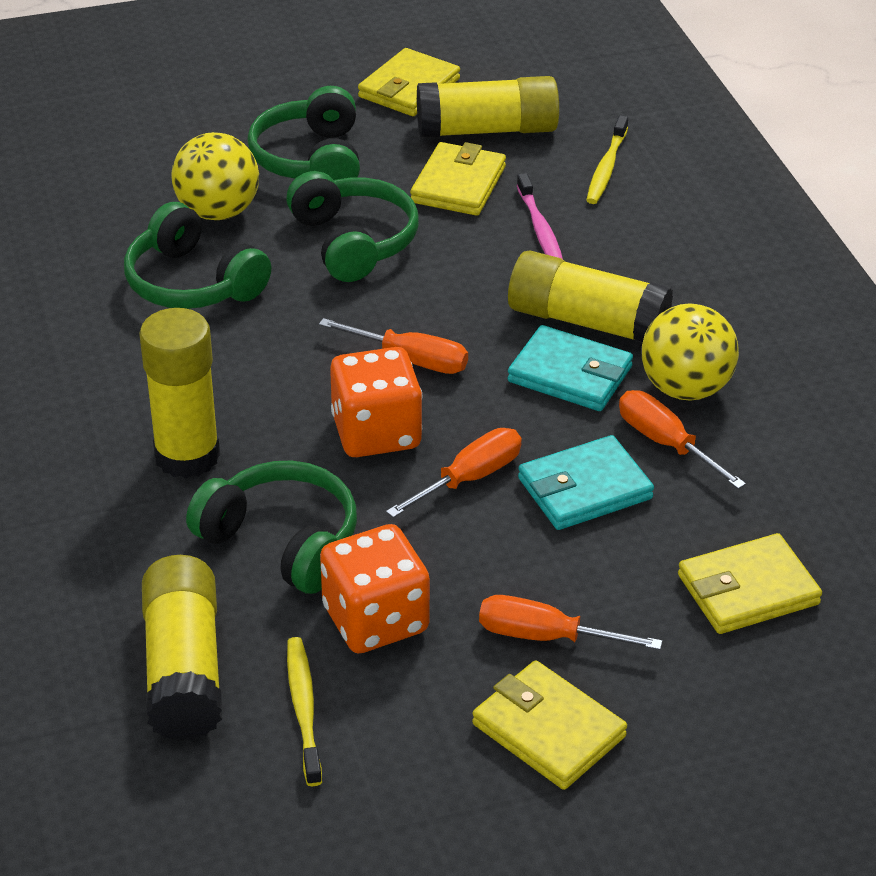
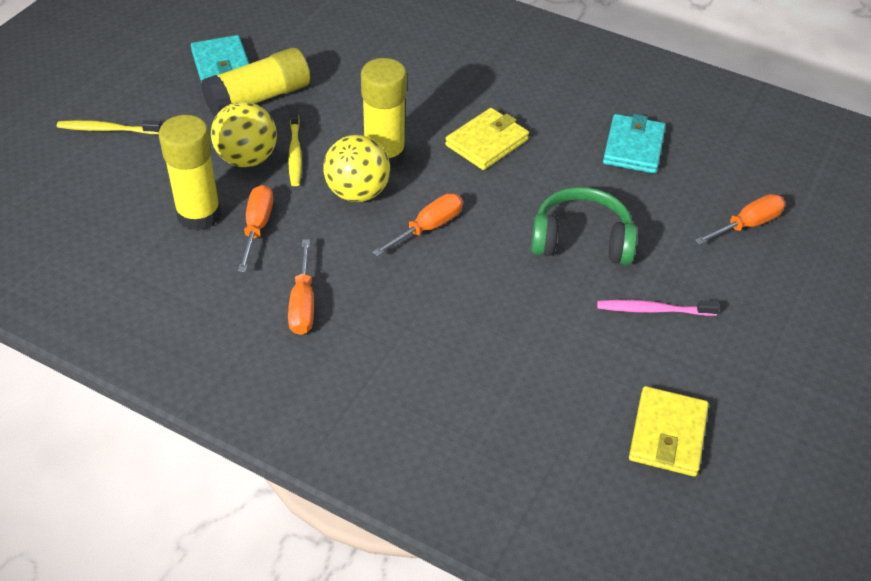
green headphones: [124,202,271,309] [186,461,357,594] [247,86,360,180] [286,171,419,282] = 4 -> [531,187,637,265] = 1
orange dice: [320,524,430,653] [330,347,423,457] = 2 -> none = 0
yellow glue stick: [139,308,220,478] [142,555,222,741] [417,76,559,138] [508,251,673,343] = 4 -> [159,115,222,231] [201,48,310,116] [361,58,407,169] = 3
yellow wallet: [358,48,460,116] [410,142,506,216] [472,660,627,790] [678,533,822,634] = 4 -> [445,108,529,170] [629,386,709,477] = 2

